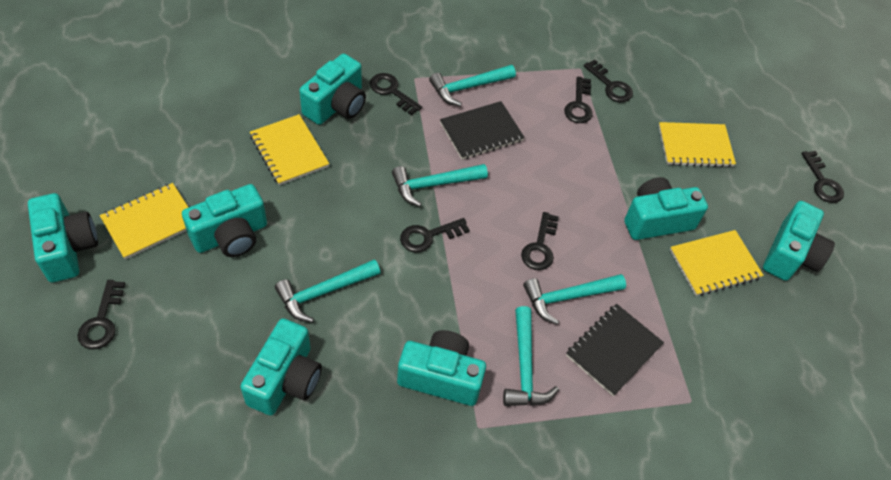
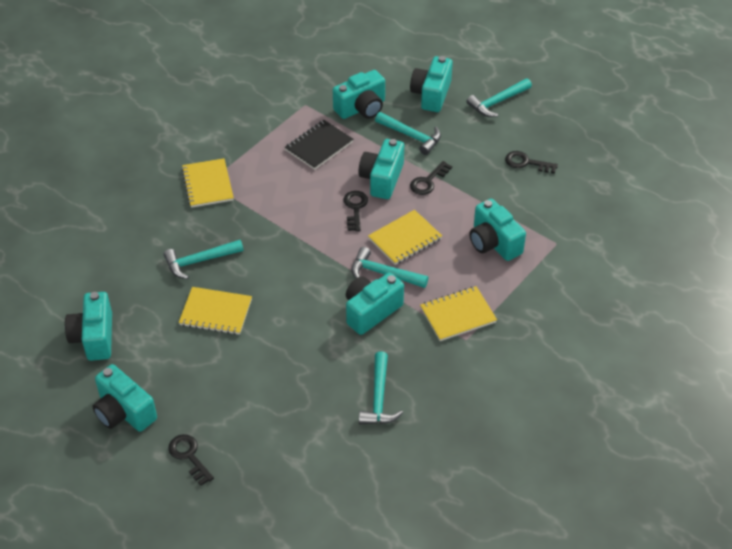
black key: [78,280,125,349] [370,73,422,115] [400,218,470,253] [521,212,559,270] [564,77,593,123] [584,59,633,103] [801,151,844,203] = 7 -> [168,434,214,486] [343,191,368,231] [410,161,452,195] [505,151,558,174] = 4
black notebook: [440,101,525,160] [566,304,664,396] = 2 -> [285,120,353,170] = 1

